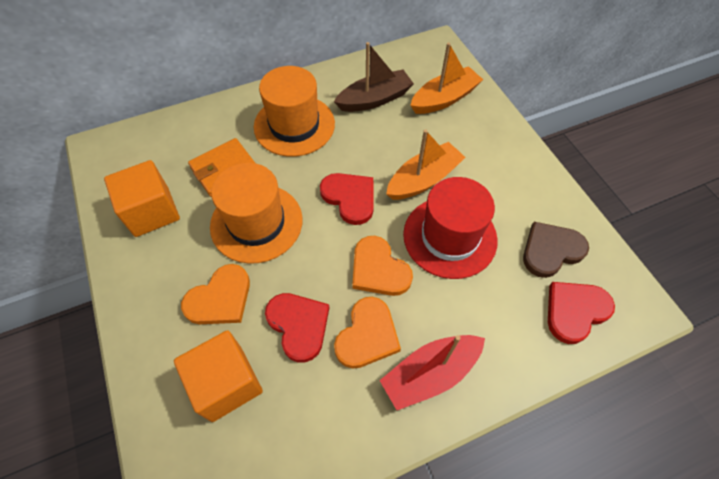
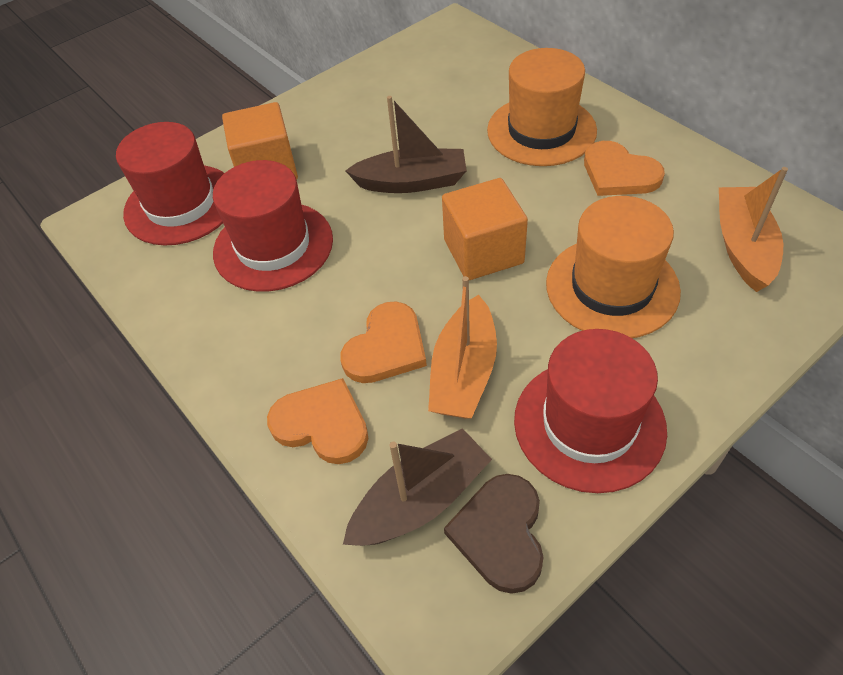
brown boat: [334,42,414,112] = 1 -> [343,428,492,546] [345,96,467,193] = 2
orange wallet: [188,138,255,197] = 1 -> none = 0
red boat: [379,335,485,410] = 1 -> none = 0
red hat: [403,177,498,279] = 1 -> [116,122,224,245] [213,160,333,292] [514,329,667,493] = 3
red heart: [265,293,329,363] [320,173,374,225] [548,282,615,344] = 3 -> none = 0

